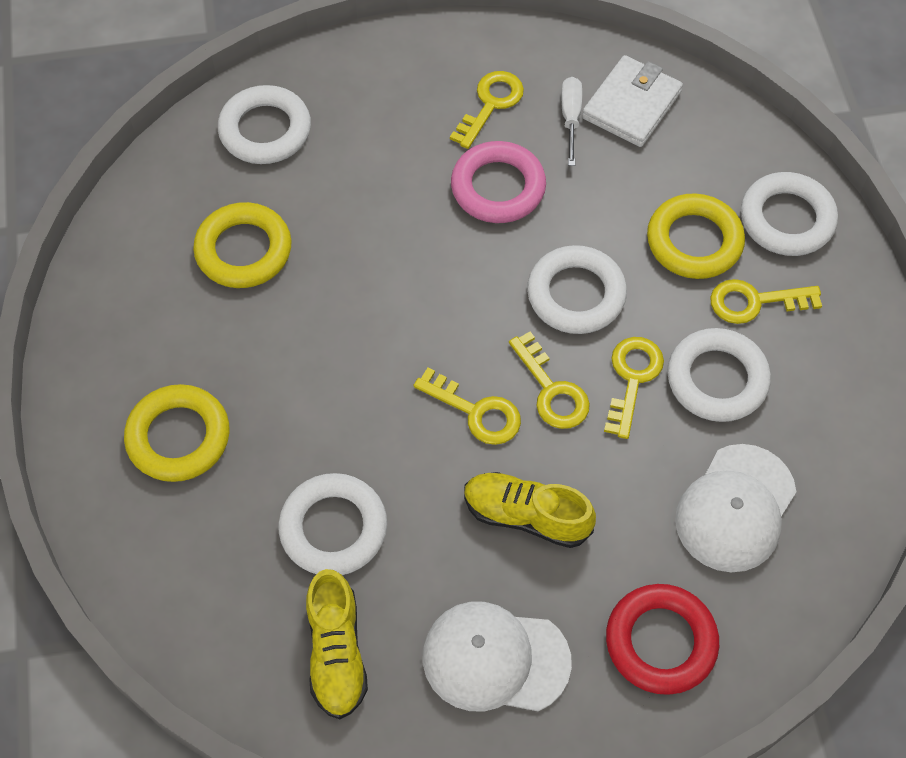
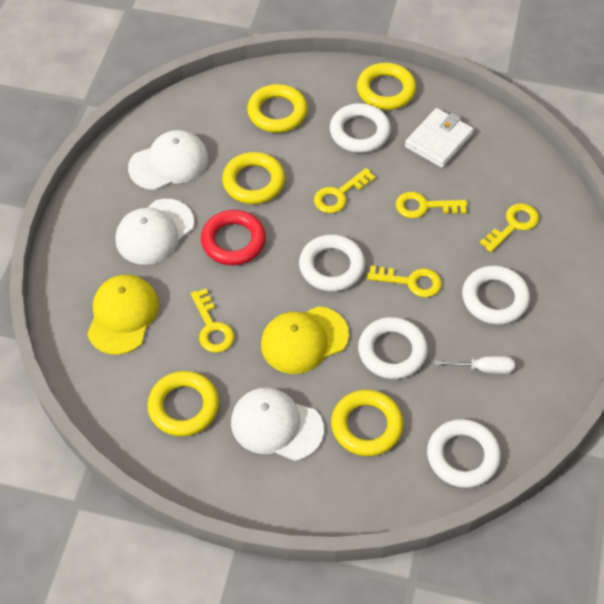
pink ring: [451,141,546,223] = 1 -> none = 0
white cap: [423,602,572,711] [675,444,796,572] = 2 -> [116,199,194,265] [128,130,208,190] [231,388,324,461] = 3
yellow cap: none = 0 -> [87,274,159,355] [261,306,349,374] = 2
yellow ring: [124,384,229,482] [193,202,292,288] [647,193,745,279] = 3 -> [147,371,219,436] [222,152,285,204] [247,84,307,133] [331,390,403,456] [357,63,416,110] = 5
yellow shoe: [306,569,368,719] [464,472,596,548] = 2 -> none = 0

